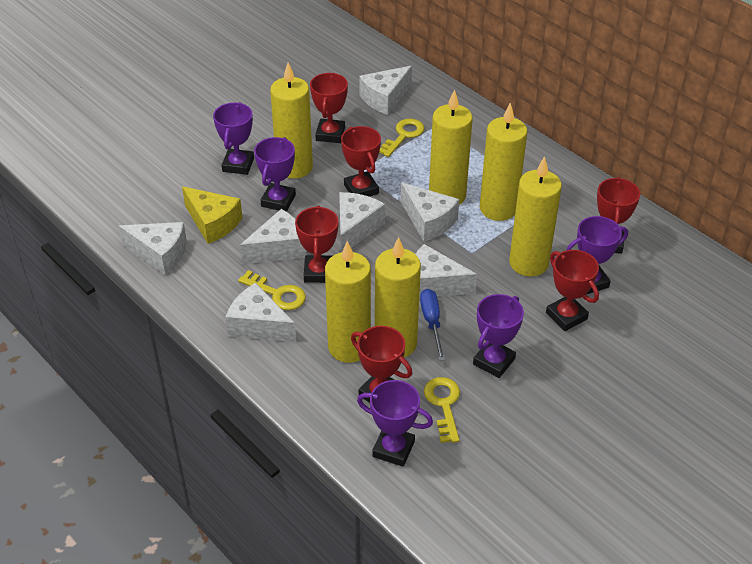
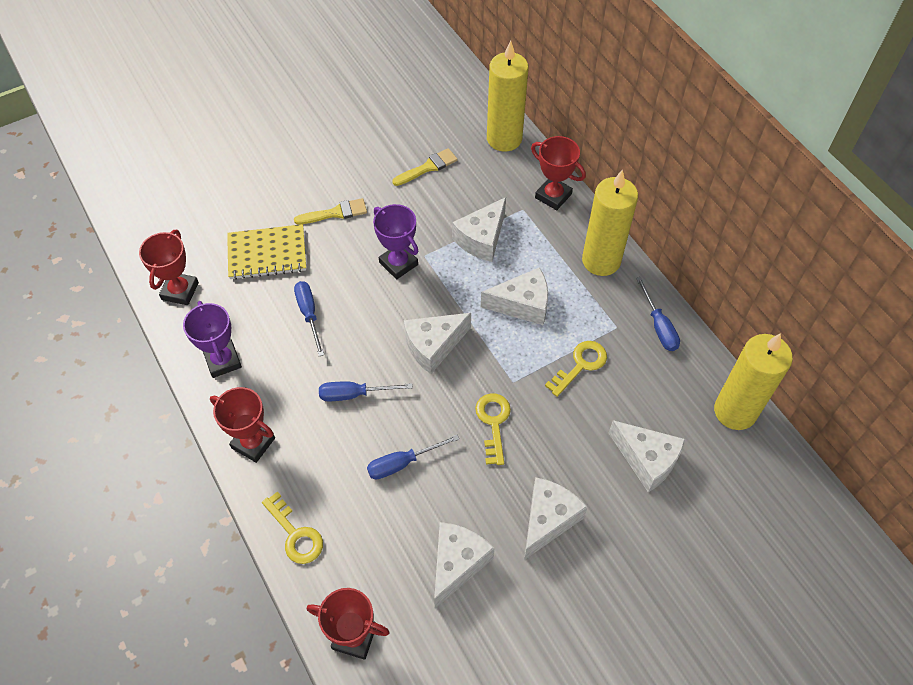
blue screwdriver: [420,289,445,361] = 1 -> [294,281,324,356] [319,381,413,401] [367,434,459,480] [636,277,680,351] = 4
purple trophy: [213,102,254,175] [254,137,296,212] [357,380,433,467] [473,294,524,378] [567,216,628,294] = 5 -> [183,301,242,378] [373,204,418,279] = 2
red trophy: [295,205,339,283] [310,73,348,143] [341,126,381,197] [351,326,412,403] [546,250,599,331] [597,177,640,254] = 6 -> [139,230,199,305] [210,387,275,463] [307,588,390,660] [531,136,586,210] = 4
white cheese: [119,222,187,275] [226,283,296,342] [240,209,306,264] [339,192,385,252] [359,66,412,115] [401,182,459,242] [416,244,477,298] = 7 -> [404,313,471,374] [434,522,495,608] [452,197,506,262] [481,267,548,325] [524,477,588,560] [609,420,685,492] = 6
yellow brush: none = 0 -> [294,198,367,224] [392,148,458,186] = 2
yellow candle: [270,63,313,179] [325,241,371,363] [375,237,421,358] [429,89,473,205] [480,103,528,221] [509,156,562,277] = 6 -> [487,40,529,151] [582,169,638,276] [714,333,793,430] = 3
yellow cheese: [182,186,242,244] = 1 -> none = 0
yellow notebook: none = 0 -> [227,224,306,280] = 1

